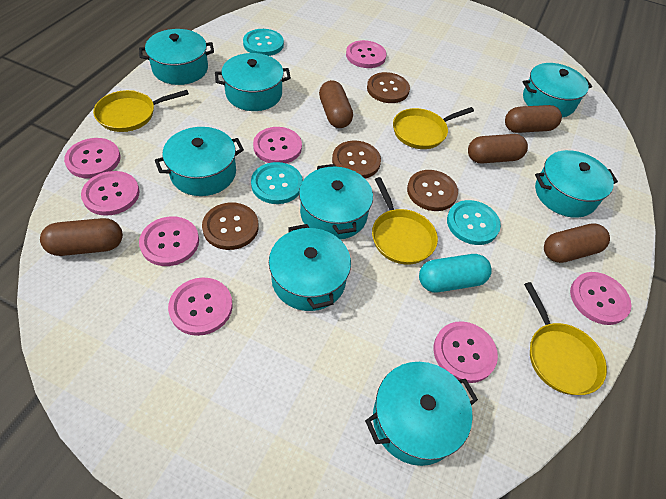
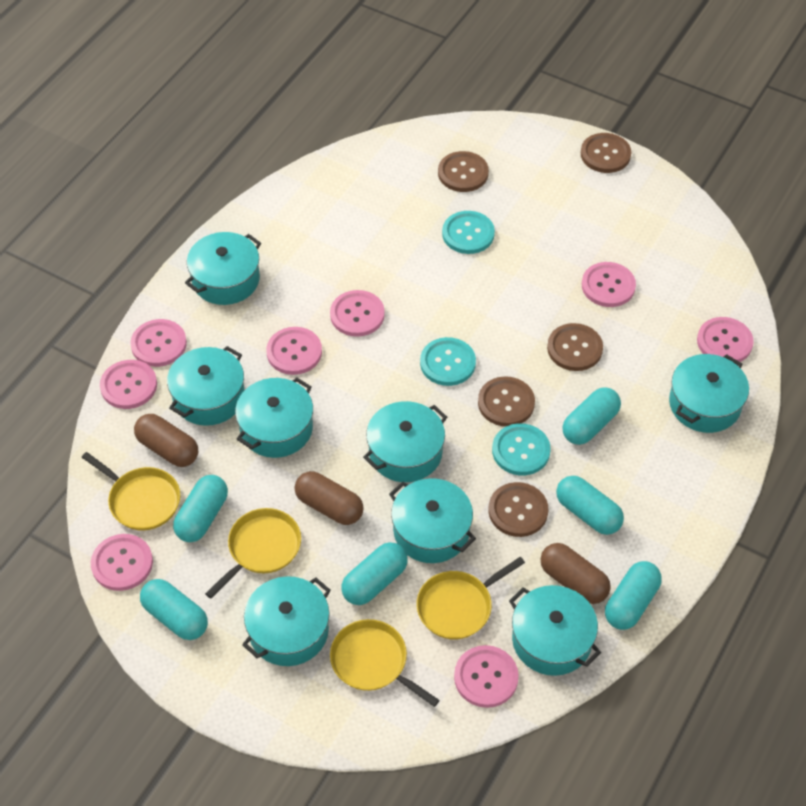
brown button: [202,203,259,250] [332,141,381,179] [367,72,410,103] [407,170,458,211] = 4 -> [438,151,489,192] [478,376,535,427] [489,482,548,537] [547,323,603,371] [581,133,631,173] = 5
brown capsule: [40,218,123,256] [319,80,353,128] [468,134,528,163] [505,105,562,133] [544,223,610,263] = 5 -> [134,414,198,467] [295,471,364,525] [540,543,611,604] = 3
turquoise capsule: [419,254,492,292] = 1 -> [140,579,208,640] [173,475,228,542] [341,542,408,605] [556,476,624,535] [562,387,621,445] [605,561,662,630] = 6

